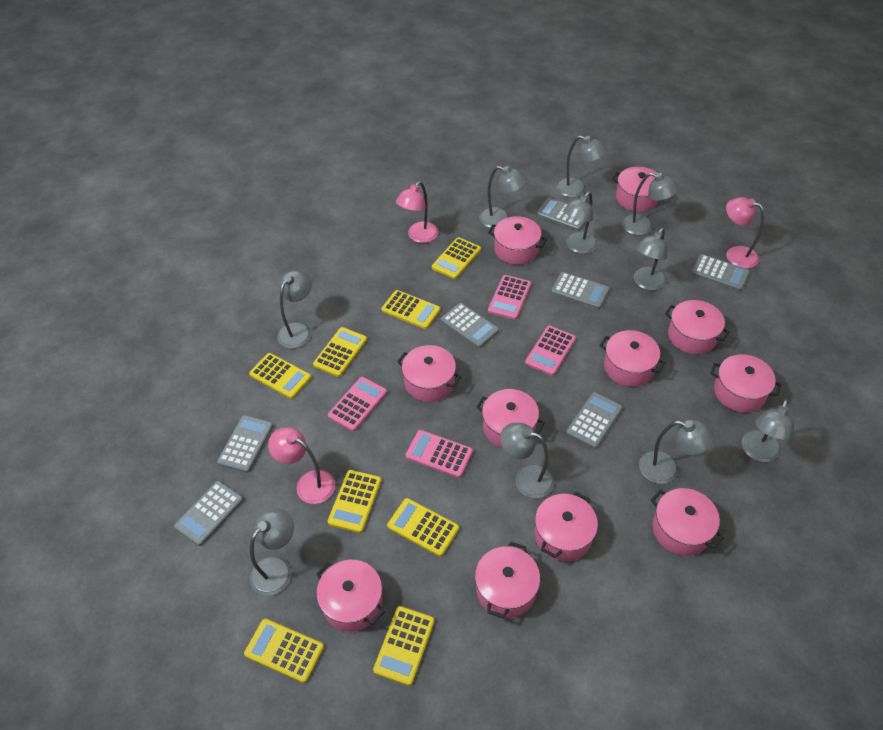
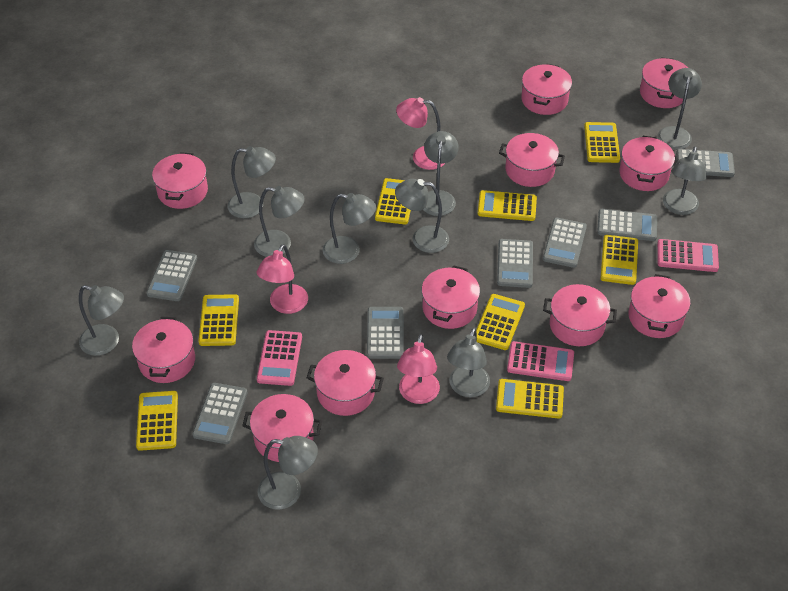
pink calculator: [328,377,387,431] [405,430,473,478] [488,275,531,320] [525,326,576,376] = 4 -> [257,330,302,386] [507,341,574,381] [657,239,719,272] = 3

